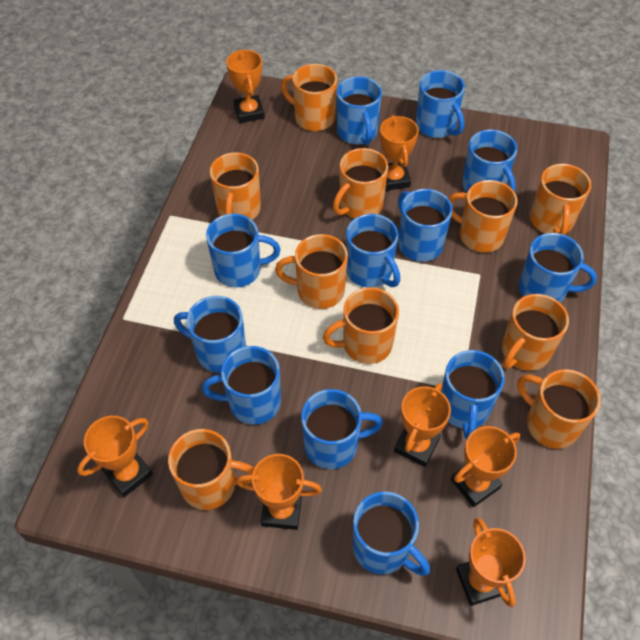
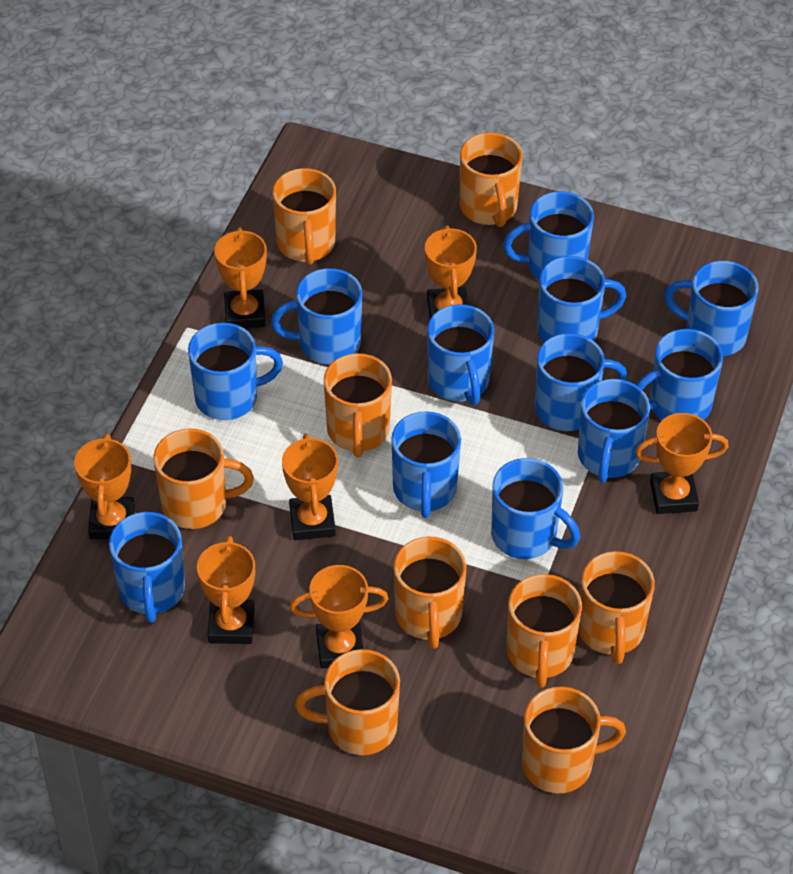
orange mug: [168,429,254,510] [210,152,261,220] [275,234,348,309] [281,64,337,131] [323,287,399,364] [333,148,388,218] [448,180,517,253] [502,294,569,371] [517,369,601,449] [530,164,591,235] = 10 -> [153,428,254,529] [273,168,336,265] [295,649,400,755] [324,353,392,458] [394,537,466,649] [460,132,523,227] [507,574,582,688] [522,687,626,794] [578,551,655,664] = 9

